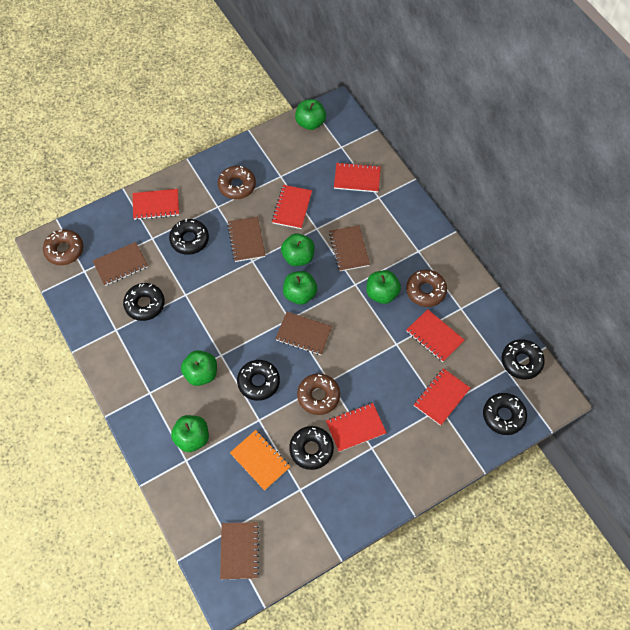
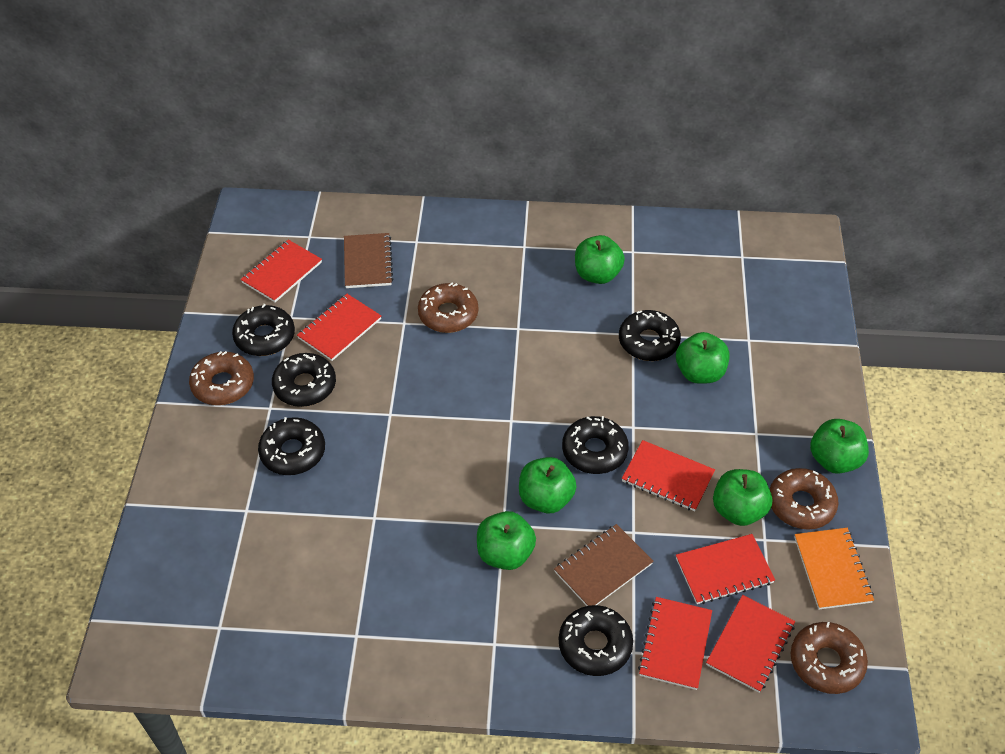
brown notebook: [93,242,148,286] [220,522,259,579] [227,217,265,262] [275,312,332,355] [329,225,370,271] = 5 -> [344,233,393,288] [554,524,654,606] = 2

